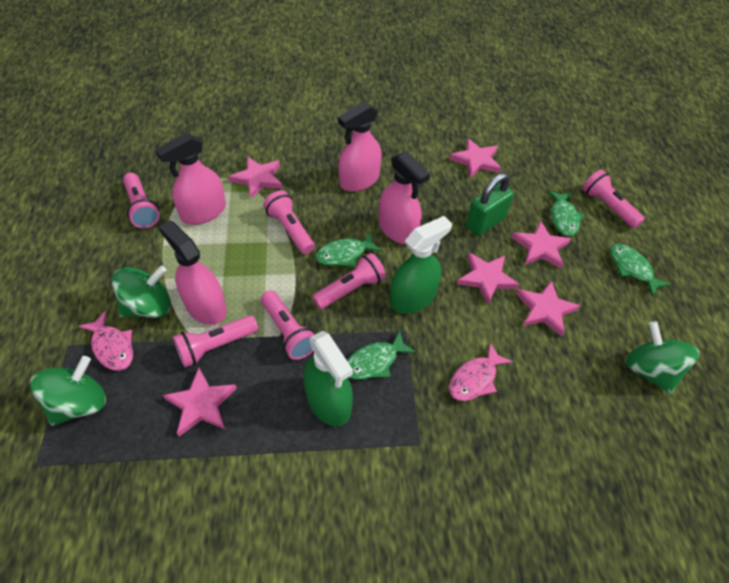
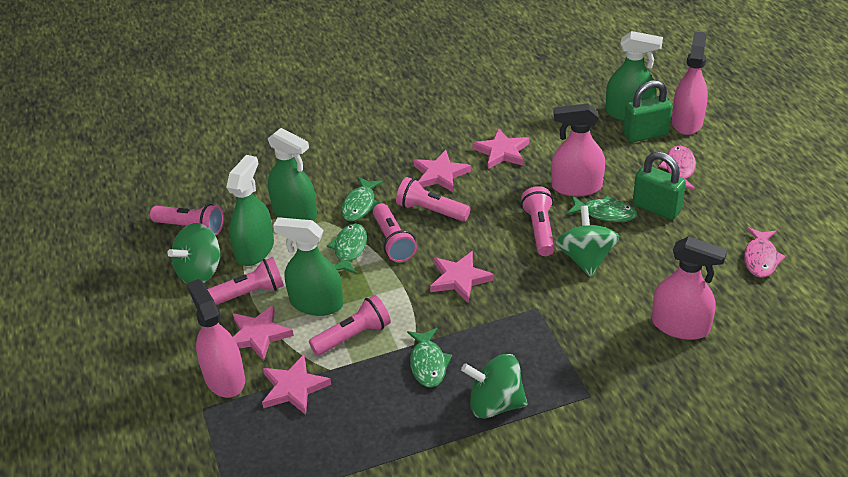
green padlock: [466,173,514,236] = 1 -> [623,80,673,142] [633,152,686,220] = 2
green spray bottle: [303,331,353,426] [390,216,452,314] = 2 -> [226,155,274,266] [268,128,317,220] [273,217,343,316] [606,31,663,121] = 4
pink star: [163,368,237,436] [229,156,283,199] [449,138,501,178] [457,253,520,304] [512,221,571,269] [516,280,580,337] = 6 -> [233,305,294,361] [262,355,331,415] [413,150,471,193] [430,251,494,302] [472,128,529,169] = 5

